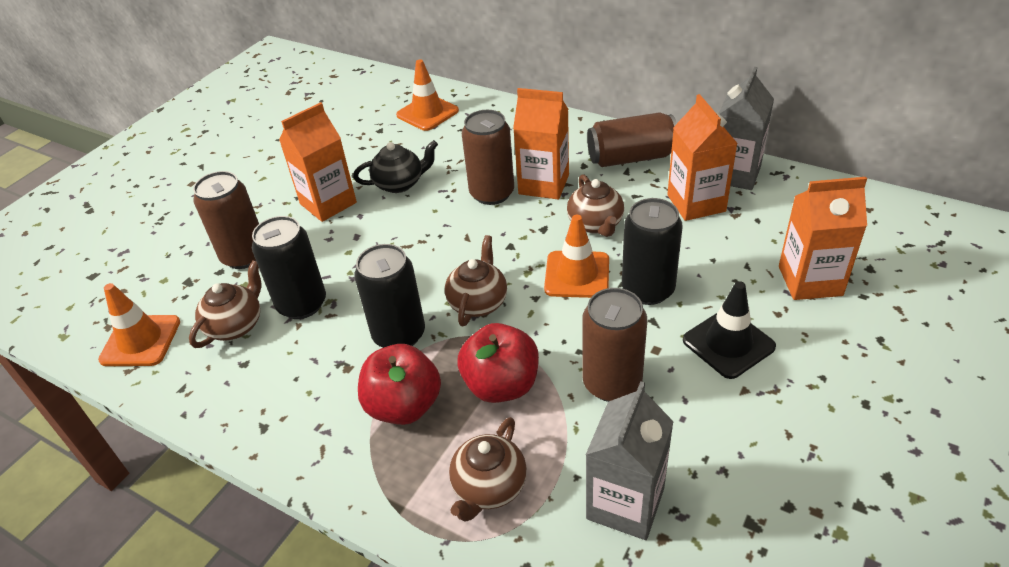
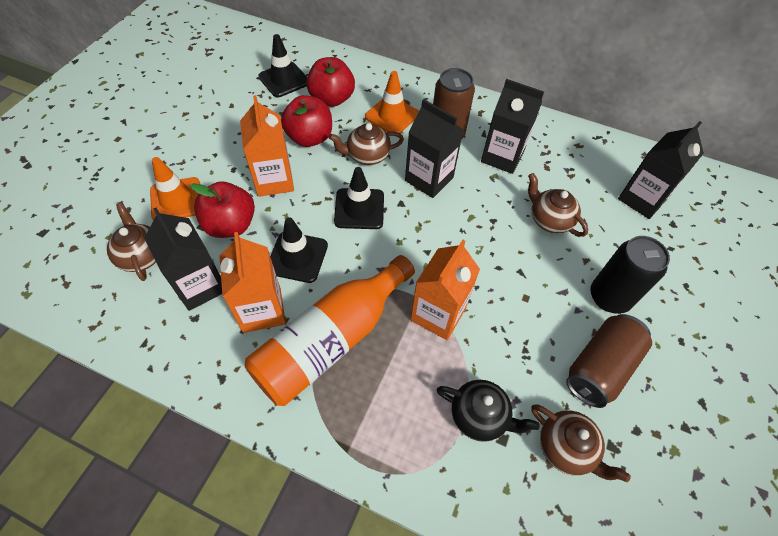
black can: [252,216,326,319] [354,244,425,348] [622,198,683,305] = 3 -> [591,236,670,314] = 1
black carton: none = 0 -> [144,208,222,311] [405,99,464,198] [481,79,544,174] [618,121,704,219] = 4
black traffic cone: [683,281,776,379] = 1 -> [258,34,307,97] [270,217,328,283] [334,167,384,229] = 3
brown can: [193,171,259,269] [462,110,514,205] [582,288,647,402] [587,112,677,167] = 4 -> [433,68,475,140] [566,314,652,408] = 2
grey carton: [586,381,674,540] [719,67,774,190] = 2 -> none = 0
orange bottle: none = 0 -> [245,255,415,406] = 1
orange carton: [279,102,357,222] [513,88,569,199] [667,94,738,221] [779,177,867,300] = 4 -> [219,232,286,333] [240,95,294,197] [411,240,480,340] = 3
orange traffic cone: [98,283,180,366] [396,59,459,131] [544,215,609,298] = 3 -> [150,157,200,221] [365,71,419,133] = 2
red apple: [358,344,441,425] [458,323,539,403] = 2 -> [190,181,255,238] [281,95,332,147] [306,57,355,107] = 3

